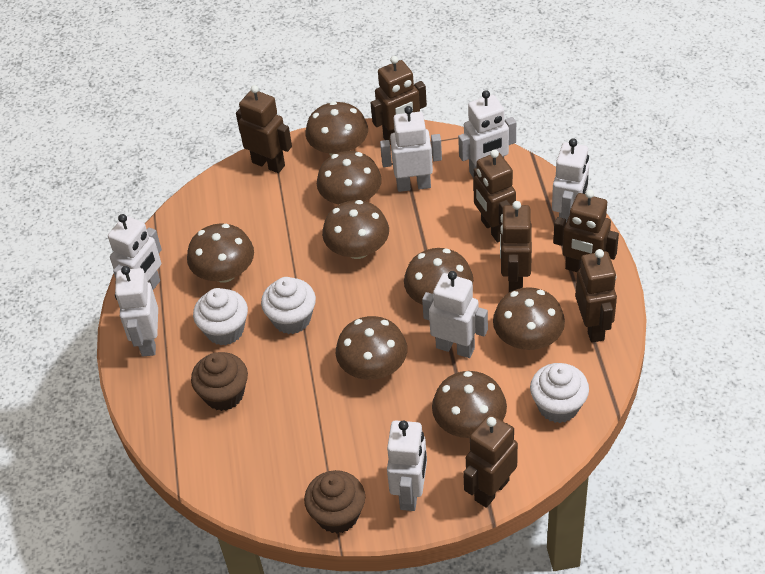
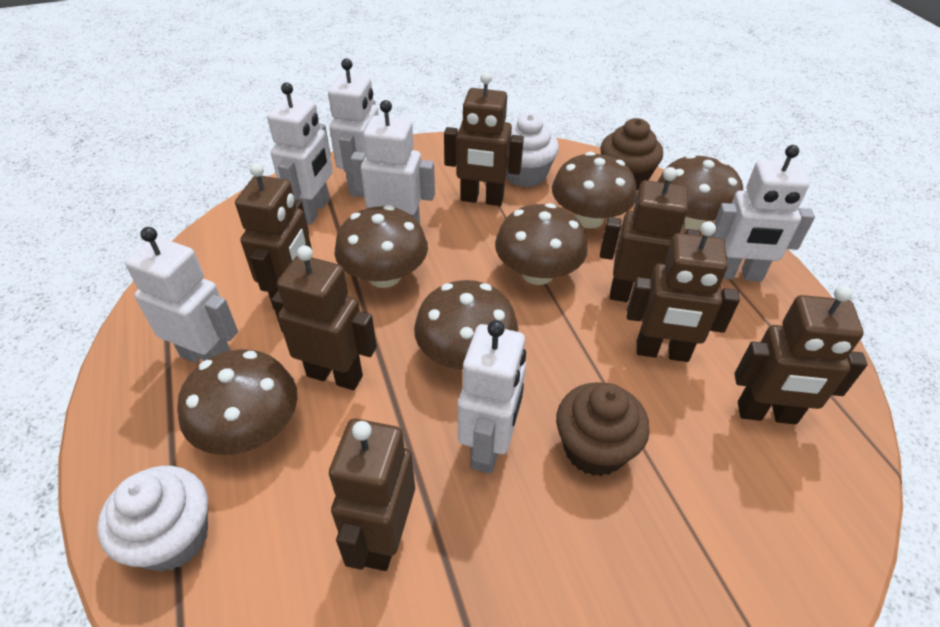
brown mushroom: [187,224,254,282] [306,101,368,156] [317,151,382,204] [322,200,389,259] [336,316,407,380] [404,248,473,305] [432,371,507,438] [493,287,565,350] = 8 -> [177,350,298,455] [335,205,428,288] [414,280,518,370] [495,203,588,285] [552,152,637,228] [657,154,743,230] = 6
white cupcake: [193,288,248,345] [261,277,316,334] [530,363,589,423] = 3 -> [97,466,208,572] [506,114,559,187] = 2
white robot: [108,214,162,289] [115,266,158,357] [380,106,442,192] [387,420,427,511] [422,271,488,358] [458,90,516,178] [552,138,589,222] = 7 -> [125,227,238,363] [267,82,333,225] [328,58,379,197] [351,100,435,224] [458,320,526,474] [709,145,815,282] = 6

